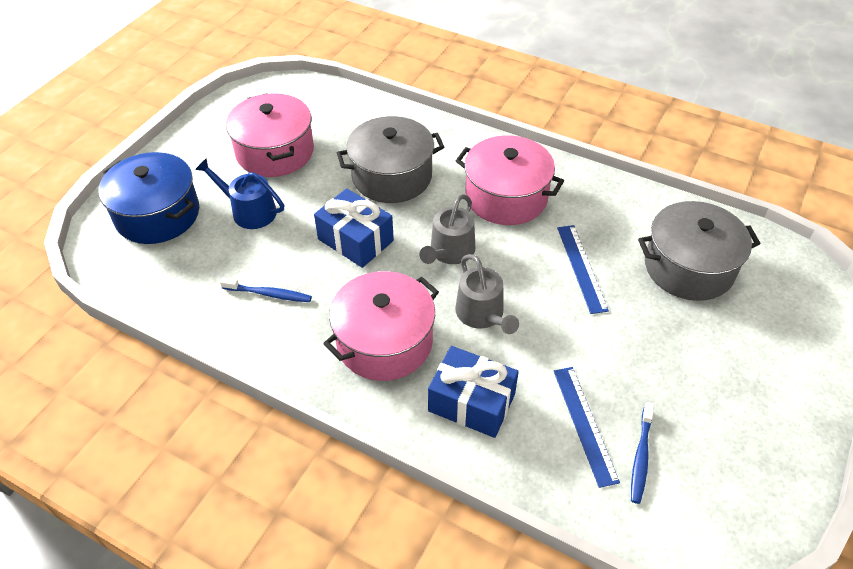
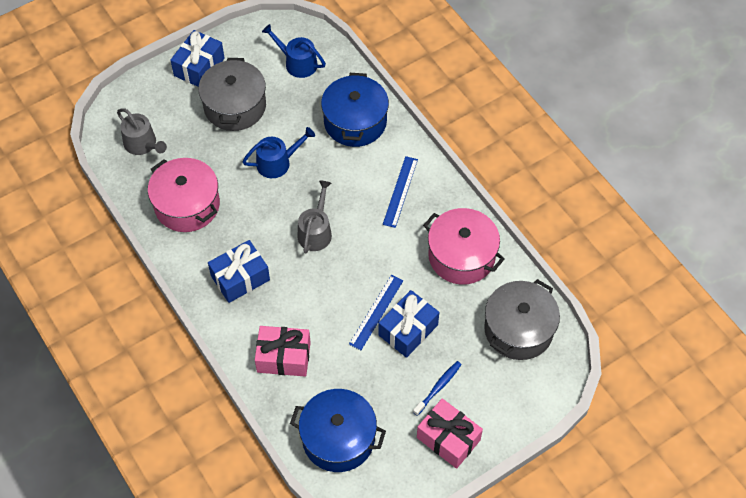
blue gift: [314,188,394,268] [428,346,519,438] = 2 -> [170,30,225,87] [208,240,270,303] [378,290,439,358] = 3
blue pot: [98,152,199,244] = 1 -> [290,389,386,472] [321,73,389,147] = 2
blue toothbrush: [220,277,312,302] [631,402,654,504] = 2 -> [413,361,462,416] = 1
blue watering can: [195,158,284,229] = 1 -> [242,127,315,178] [262,24,326,78] = 2
pink gift: none = 0 -> [255,326,311,377] [417,398,483,469] = 2
pink pot: [226,93,314,177] [323,271,439,381] [456,135,564,225] = 3 -> [148,158,220,232] [423,208,505,285] = 2

